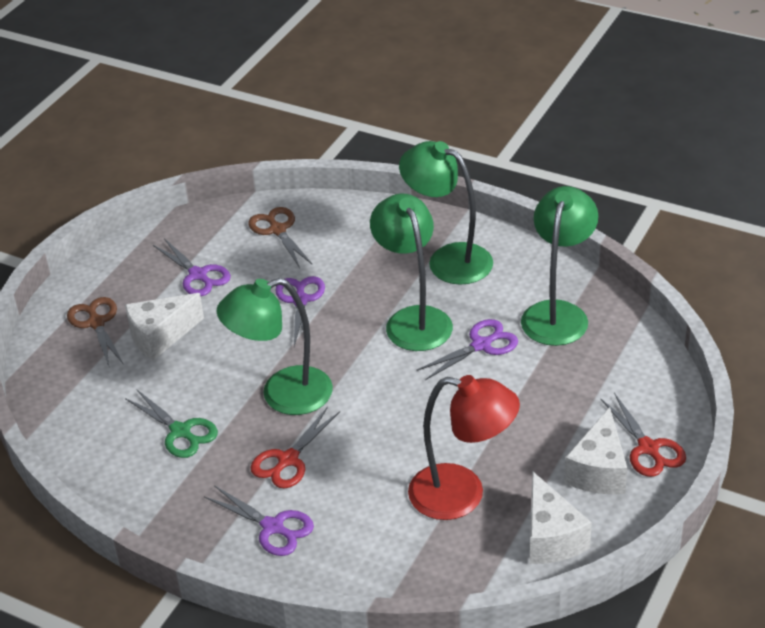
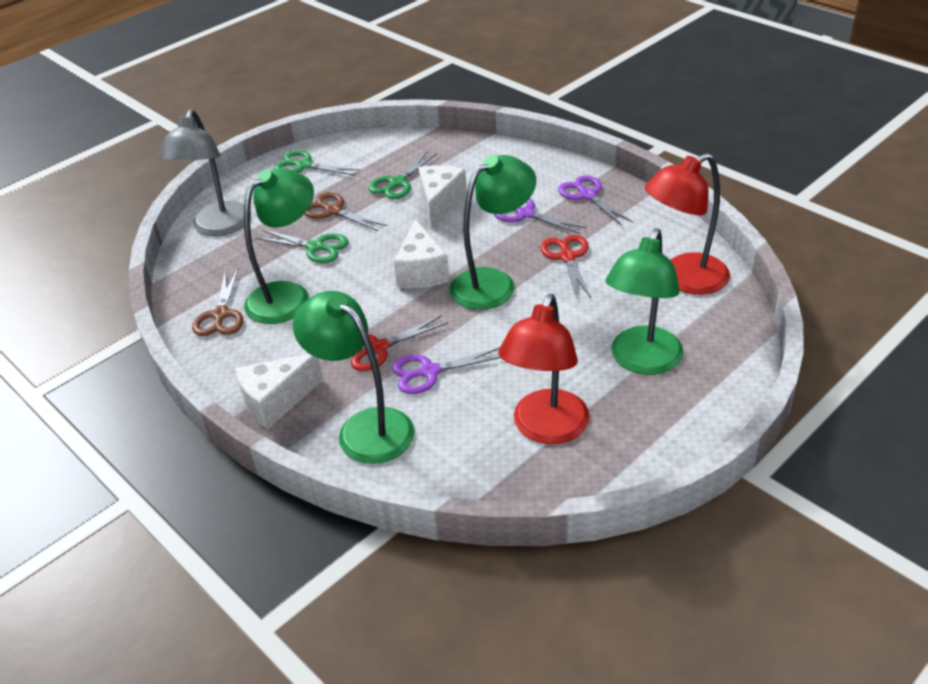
green scissors: [125,390,218,458] = 1 -> [255,229,348,263] [274,150,360,176] [369,151,437,199] = 3
grey lamp: none = 0 -> [159,109,251,236] = 1
purple scissors: [153,238,231,296] [204,485,314,556] [275,276,325,346] [416,319,518,380] = 4 -> [392,348,500,394] [494,198,587,234] [558,175,633,226] = 3
red lamp: [408,375,520,520] = 1 -> [498,294,590,445] [645,153,730,295] = 2

